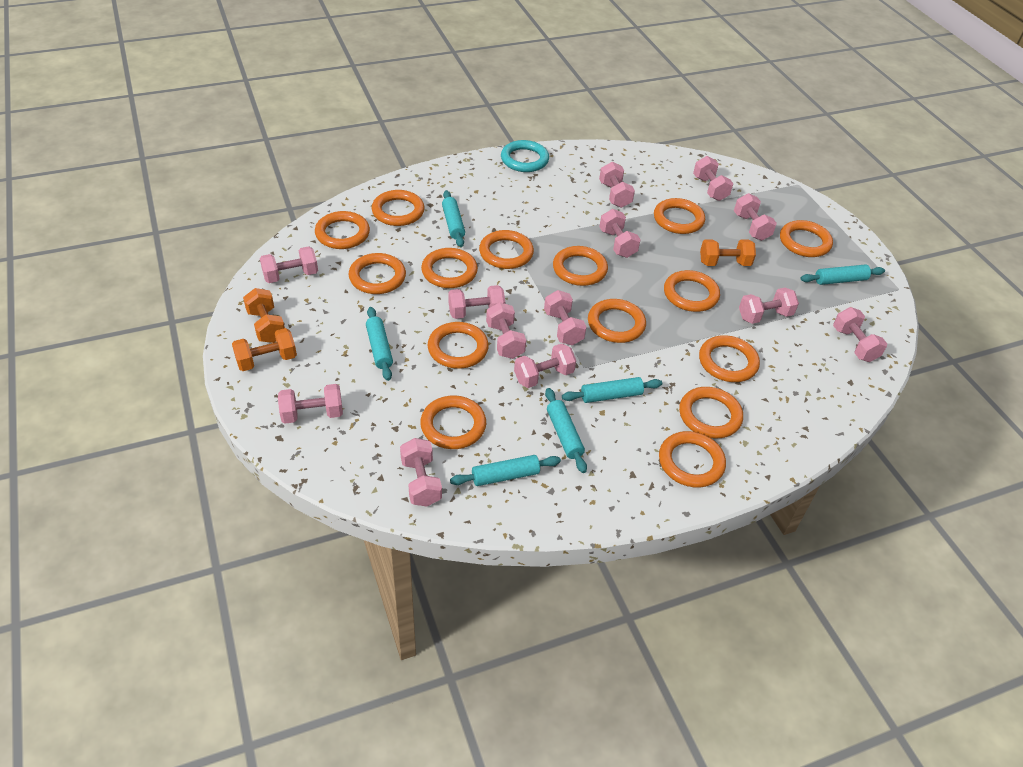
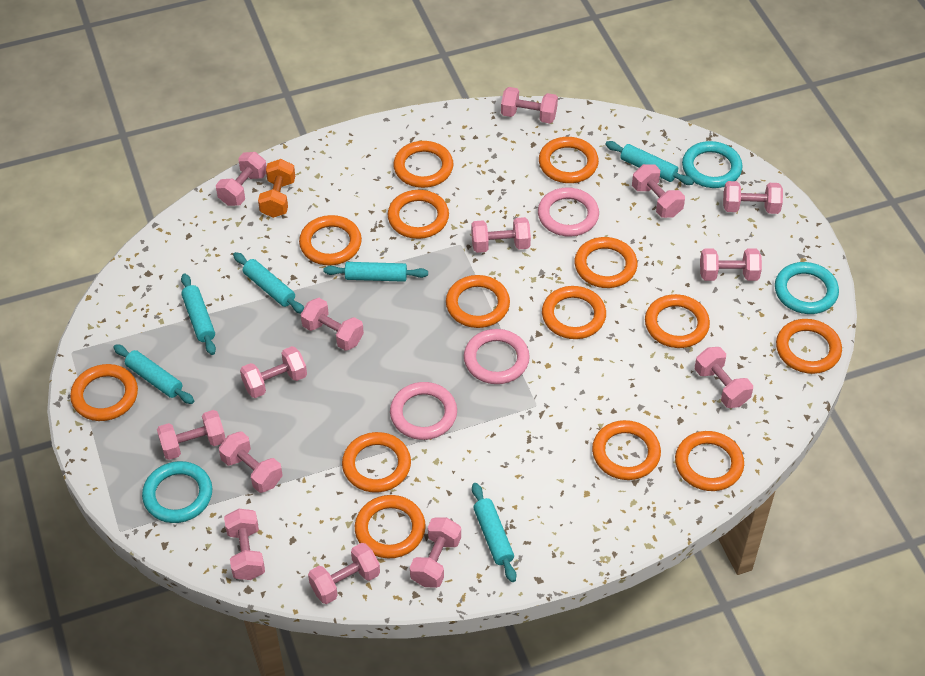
orange dumbbell: [232,328,297,371] [243,288,285,343] [700,239,756,266] = 3 -> [258,159,295,218] = 1
orange ring: [315,211,370,249] [349,253,406,294] [372,190,425,226] [420,396,486,449] [421,248,478,288] [428,322,489,369] [479,230,534,269] [553,246,608,286] [588,299,646,343] [654,198,705,234] [659,431,726,487] [664,270,720,312] [679,387,743,438] [699,335,760,382] [780,220,833,257] = 15 -> [70,364,138,421] [299,215,362,265] [342,432,411,492] [355,495,426,558] [387,190,449,239] [393,141,453,188] [446,275,510,328] [539,137,599,183] [542,286,606,339] [575,237,638,288] [592,420,661,480] [645,294,710,348] [675,431,744,491] [776,319,842,374] = 14
pink dumbbell: [260,246,318,283] [278,384,343,424] [400,438,442,507] [448,285,505,319] [486,302,526,359] [514,344,576,388] [544,290,587,345] [599,162,635,208] [599,209,641,258] [693,156,733,201] [734,193,777,241] [739,288,799,324] [833,307,887,362] = 13 -> [157,410,226,460] [216,152,267,206] [219,431,283,493] [224,509,265,580] [240,346,307,398] [301,298,364,351] [308,543,380,604] [410,518,461,588] [471,217,531,253] [501,87,558,123] [632,164,685,218] [695,347,753,408] [700,249,762,281] [723,181,783,214] = 14
pink ring: none = 0 -> [390,382,457,440] [464,329,530,384] [538,188,599,236] = 3
turquoise ring: [501,140,549,172] = 1 -> [142,461,212,523] [682,141,743,188] [775,262,839,314] = 3

